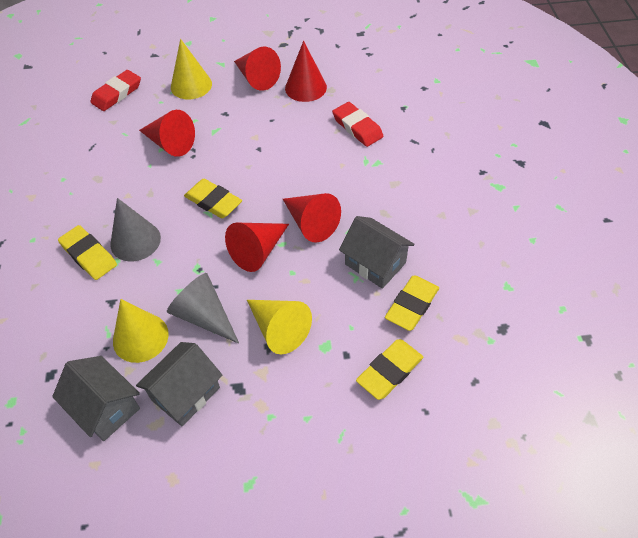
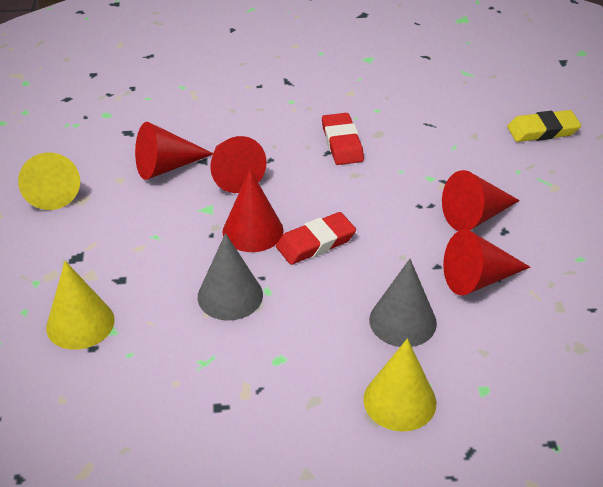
grey house: [52,356,140,441] [136,342,223,426] [339,216,415,289] = 3 -> none = 0
yellow eraser: [58,225,117,280] [184,179,242,218] [356,339,423,400] [385,276,439,331] = 4 -> [507,110,581,142] = 1

